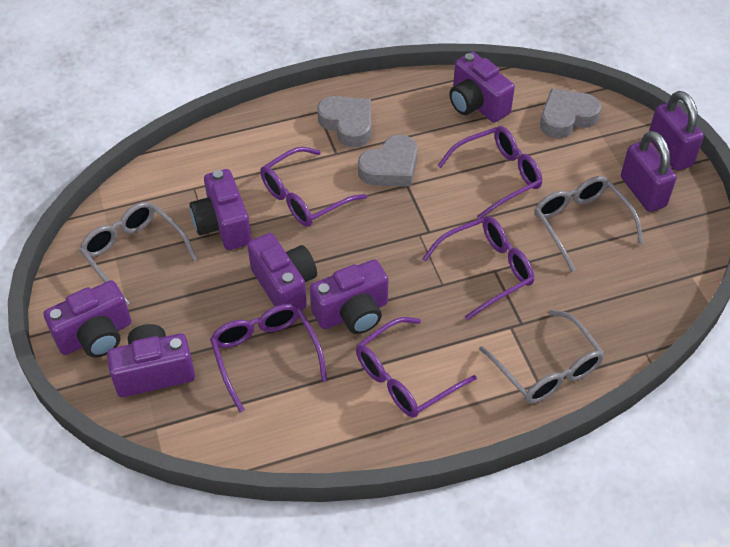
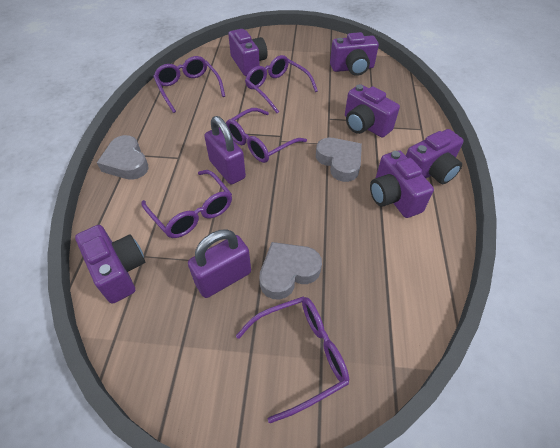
grey glasses: [79,202,197,305] [479,310,605,404] [535,176,644,272] = 3 -> none = 0

